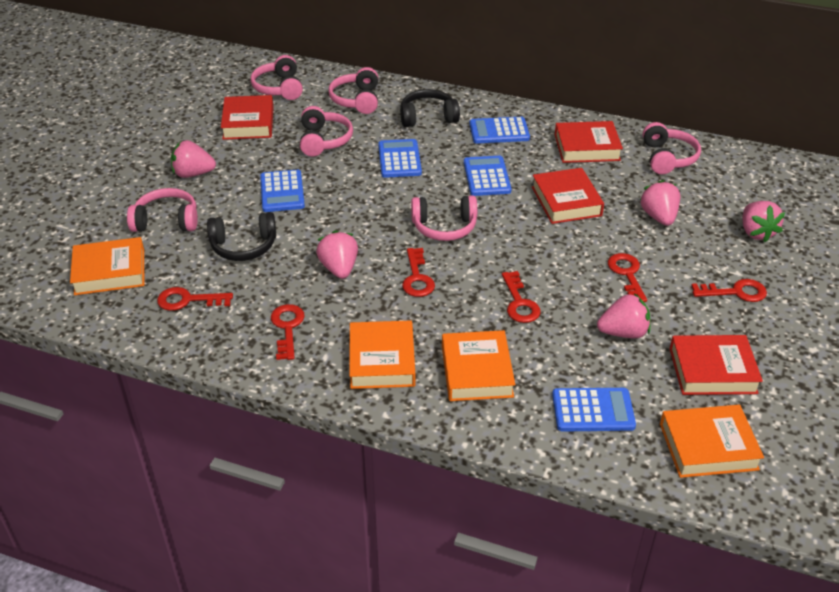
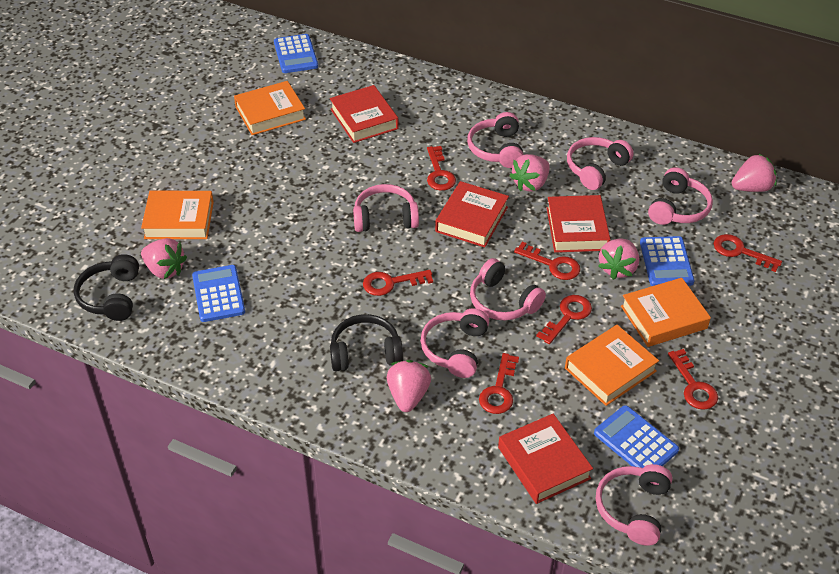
blue calculator: [260,170,305,212] [378,139,422,178] [464,156,512,196] [470,117,530,144] [552,388,636,431] = 5 -> [192,265,245,322] [274,34,318,73] [594,405,679,468] [640,236,694,286] = 4
pink headphones: [127,188,198,232] [251,55,303,100] [300,106,353,157] [328,67,378,114] [411,195,477,241] [643,122,701,174] = 6 -> [353,184,419,232] [420,308,489,378] [467,112,523,168] [470,258,546,320] [567,137,634,190] [596,464,672,546] [648,167,713,225] = 7
red key: [157,287,233,311] [271,304,305,360] [402,248,435,297] [502,271,541,323] [608,253,647,302] [691,279,767,302] = 6 -> [363,270,433,296] [427,146,456,191] [479,353,519,414] [514,242,580,280] [536,295,592,344] [668,349,718,410] [714,234,782,272] = 7

